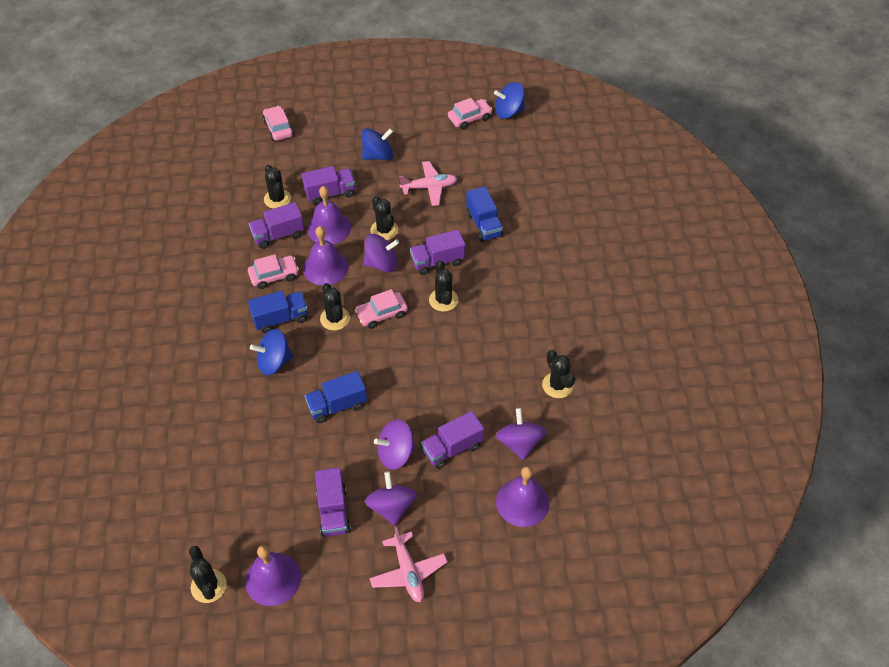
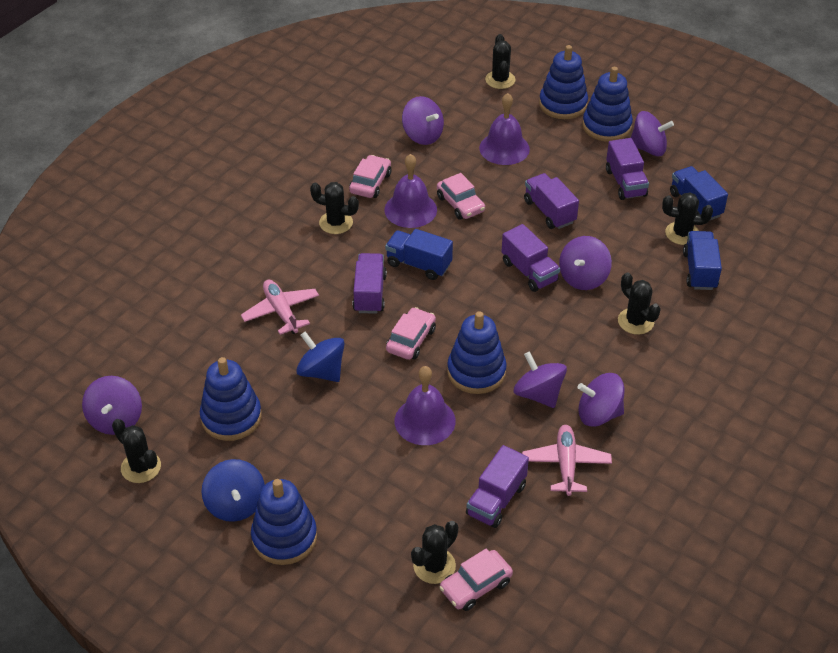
blue spinning top: [250,329,293,375] [362,128,393,160] [494,82,525,119] = 3 -> [201,459,265,522] [296,331,345,382] = 2
blue stacking toy: none = 0 -> [200,357,262,441] [251,479,317,565] [447,311,507,394] [539,45,588,119] [582,67,633,142] = 5
purple bell: [245,545,301,606] [303,226,349,286] [307,186,351,244] [496,466,549,527] = 4 -> [384,154,437,228] [395,366,456,445] [479,93,530,165] = 3
purple spinning top: [364,234,399,273] [365,471,417,526] [374,419,416,470] [496,408,546,461] = 4 -> [82,376,142,435] [402,96,444,145] [514,351,567,408] [559,236,612,290] [578,373,624,427] [631,111,674,156] = 6

